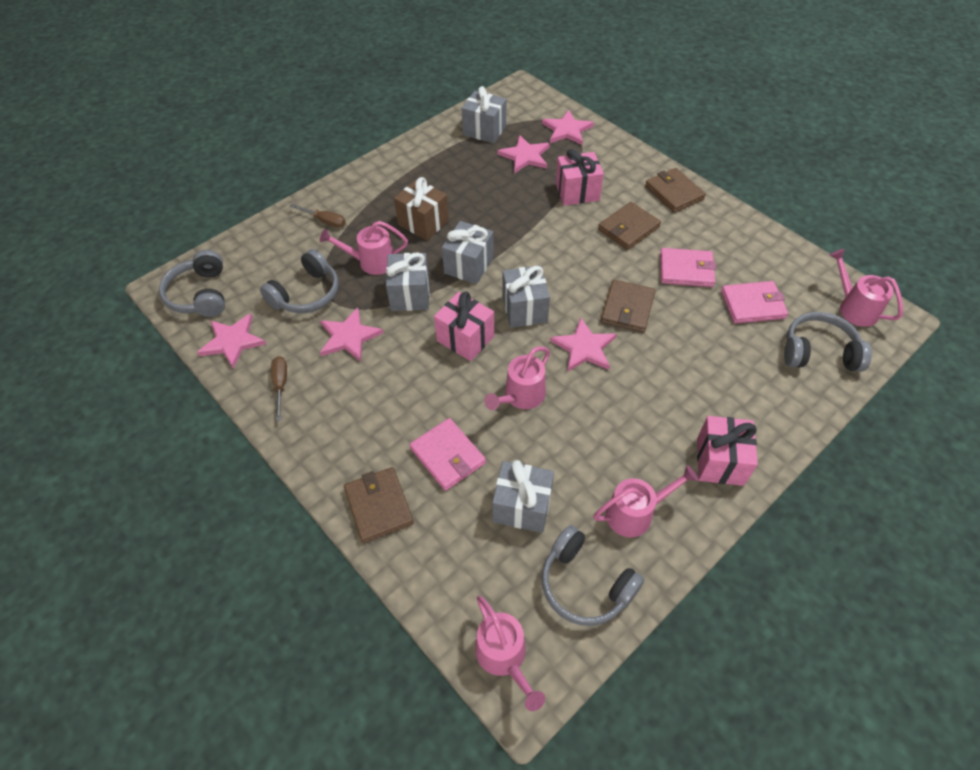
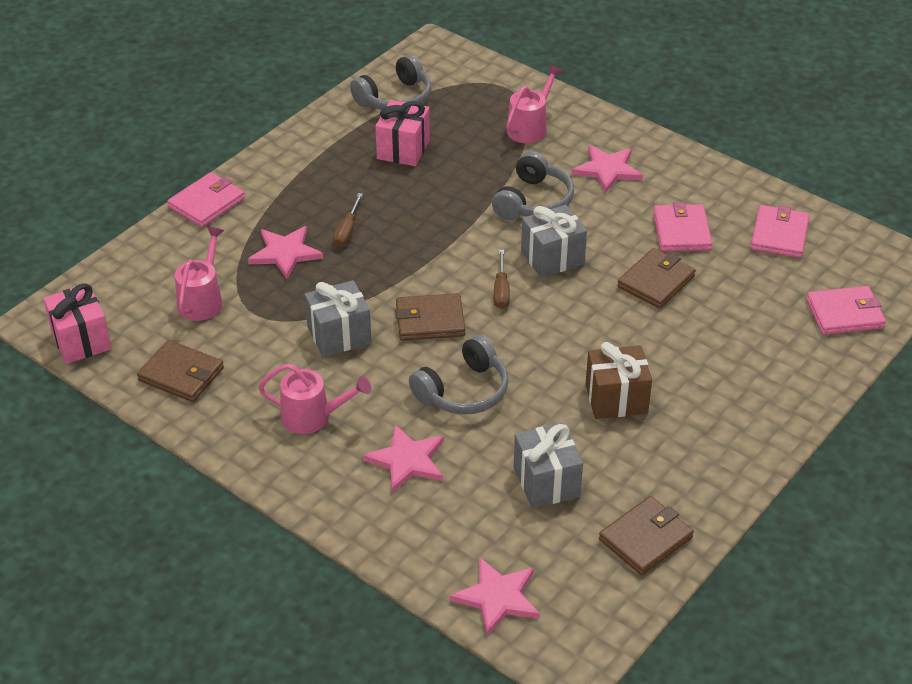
grey gift: [386,252,430,311] [442,221,494,284] [461,86,506,143] [492,460,554,533] [502,265,550,328] = 5 -> [305,280,372,357] [514,423,583,508] [521,205,587,278] = 3
grey headphones: [159,250,225,317] [260,249,339,313] [542,525,644,626] [784,312,872,372] = 4 -> [350,54,431,110] [409,335,508,415] [492,151,574,220] = 3
pink gift: [434,291,494,361] [556,149,604,206] [697,416,758,486] = 3 -> [43,283,112,364] [375,100,430,166] = 2
pink star: [197,314,266,369] [320,307,383,362] [497,135,550,173] [542,110,594,145] [550,317,617,372] = 5 -> [248,226,323,279] [362,424,444,493] [450,557,540,636] [572,145,643,193] = 4
pink wallet: [410,418,486,491] [660,248,716,287] [721,281,788,324] = 3 -> [167,172,245,227] [653,202,712,252] [751,205,810,258] [806,286,886,335] = 4
pink watering can: [320,221,408,275] [475,596,545,711] [484,347,550,410] [594,465,698,537] [829,249,903,327] = 5 -> [175,227,224,321] [258,363,371,434] [506,65,563,143] = 3

